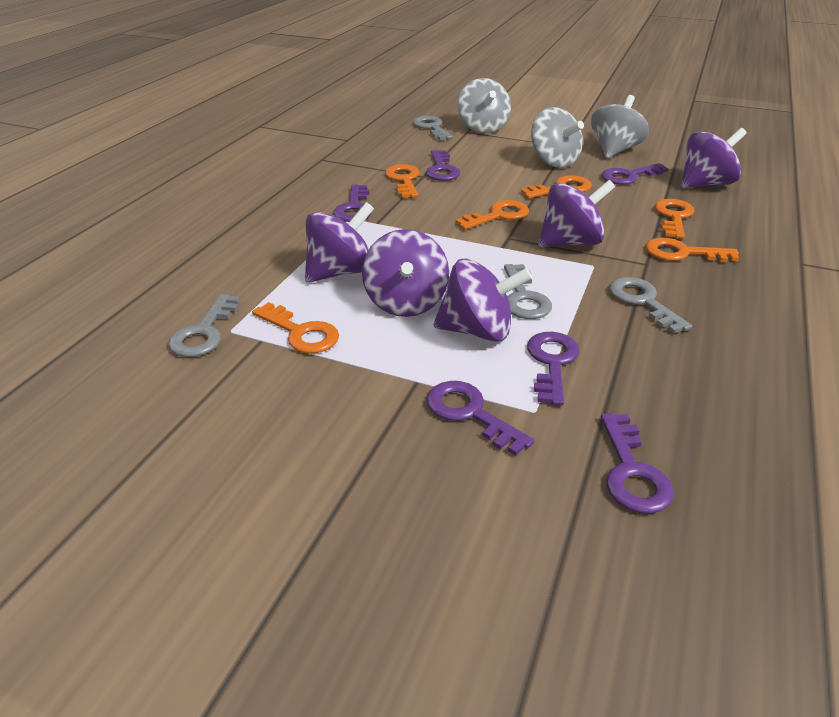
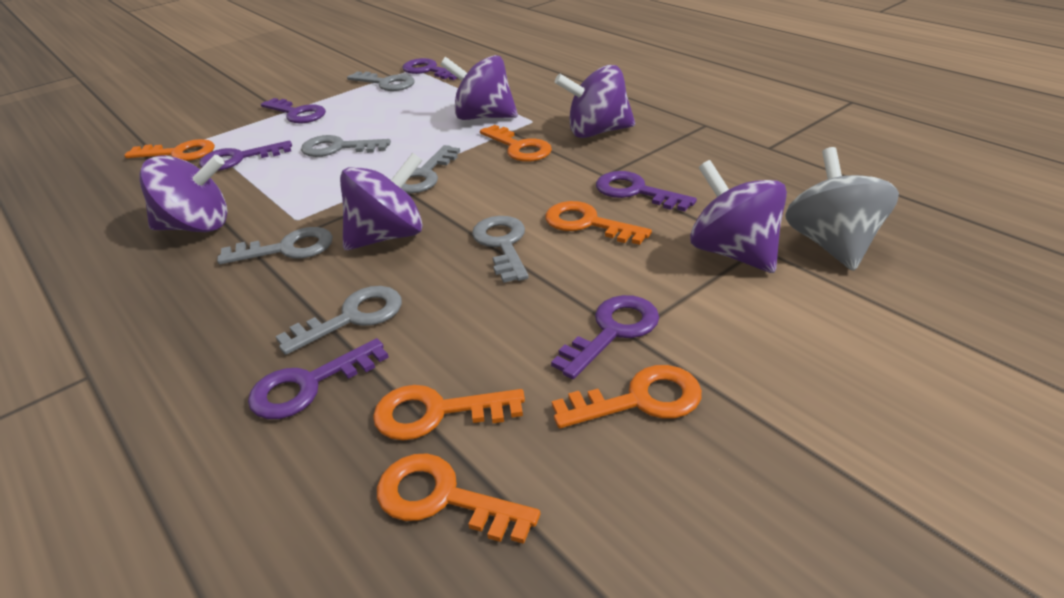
grey key: [168,294,240,357] [413,116,453,140] [504,264,552,319] [609,277,692,334] = 4 -> [217,227,333,264] [276,286,402,355] [301,135,391,157] [347,71,415,91] [401,145,460,193] [472,216,529,283] = 6
grey spinning top: [458,78,511,133] [531,107,584,168] [591,95,649,158] = 3 -> [785,147,899,271] = 1

